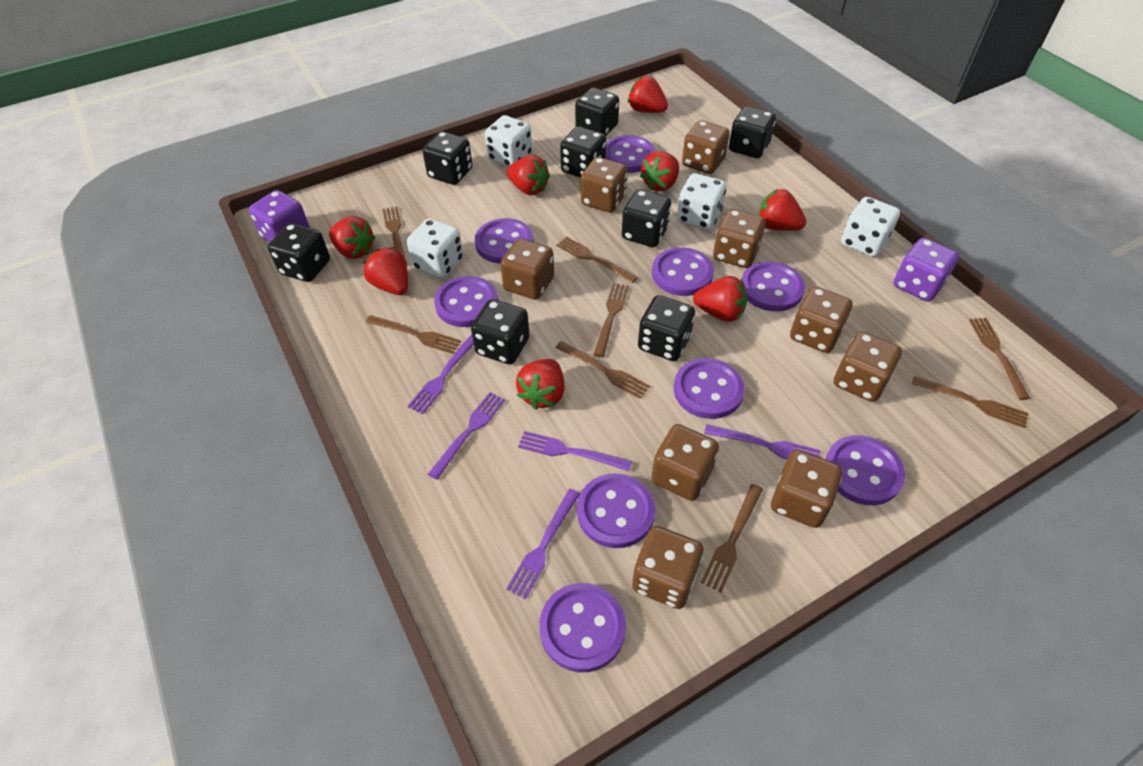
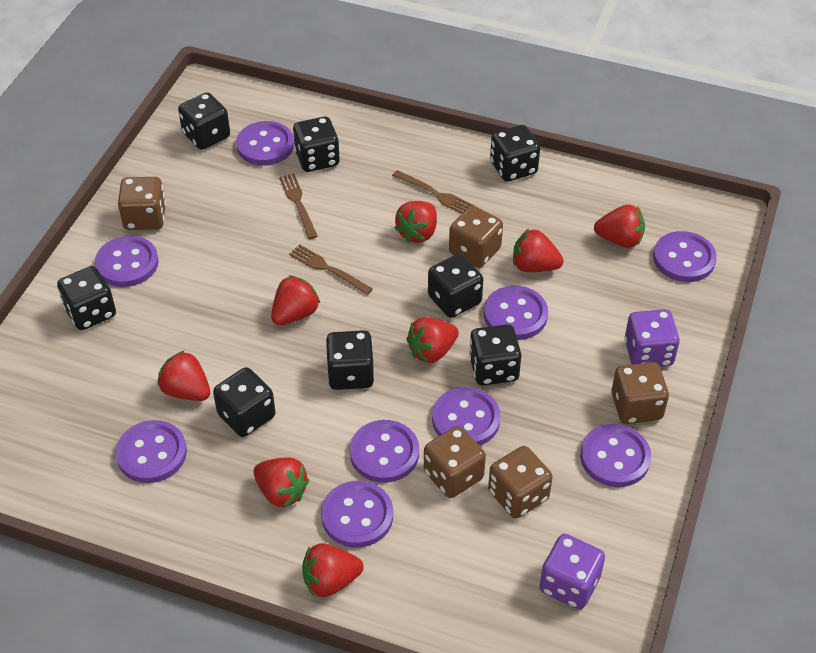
brown dice: [500,239,554,300] [581,157,628,213] [632,526,703,609] [651,424,719,501] [682,120,730,174] [713,209,766,268] [771,450,842,528] [790,286,852,353] [834,331,902,402] = 9 -> [118,177,166,230] [424,426,486,498] [449,206,503,268] [488,446,553,519] [611,362,669,424] = 5
brown fork: [366,315,461,354] [382,206,407,265] [555,341,650,399] [556,237,638,283] [593,283,629,357] [701,484,763,592] [912,376,1028,428] [969,318,1030,400] = 8 -> [279,174,318,239] [289,244,373,295] [392,170,475,214] = 3
purple fork: [408,334,474,414] [428,392,505,480] [506,489,580,600] [518,431,632,471] [704,424,821,459] = 5 -> none = 0
white dice: [407,218,464,279] [485,115,532,167] [677,173,726,230] [841,197,900,257] = 4 -> none = 0

